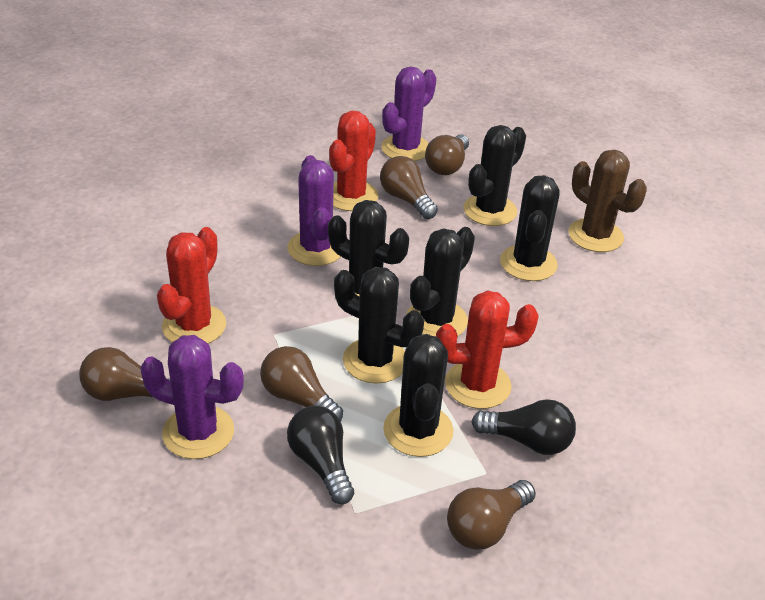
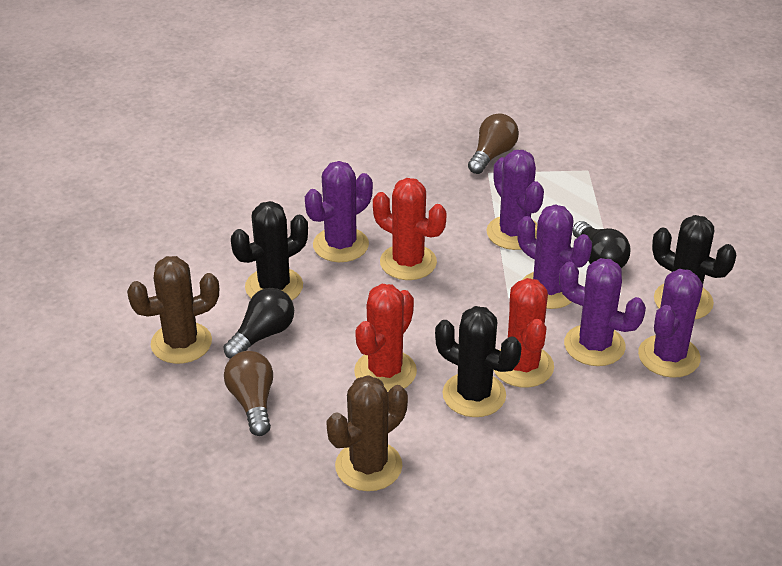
black cactus: [328,200,409,296] [334,267,424,384] [383,334,453,457] [407,227,475,337] [464,125,526,226] [500,175,560,281] = 6 -> [231,201,308,300] [435,306,522,417] [652,215,737,320] = 3
brown cactus: [569,150,647,252] = 1 -> [127,256,219,364] [326,375,408,491] = 2
brown light bulb: [79,347,170,401] [260,346,343,422] [380,156,438,219] [425,134,469,175] [447,480,536,550] = 5 -> [224,351,273,436] [468,113,519,174] = 2
purple cactus: [140,335,244,459] [288,155,341,266] [381,66,436,161] = 3 -> [305,161,373,262] [486,150,544,250] [517,204,592,309] [559,258,646,366] [638,269,703,378] = 5

